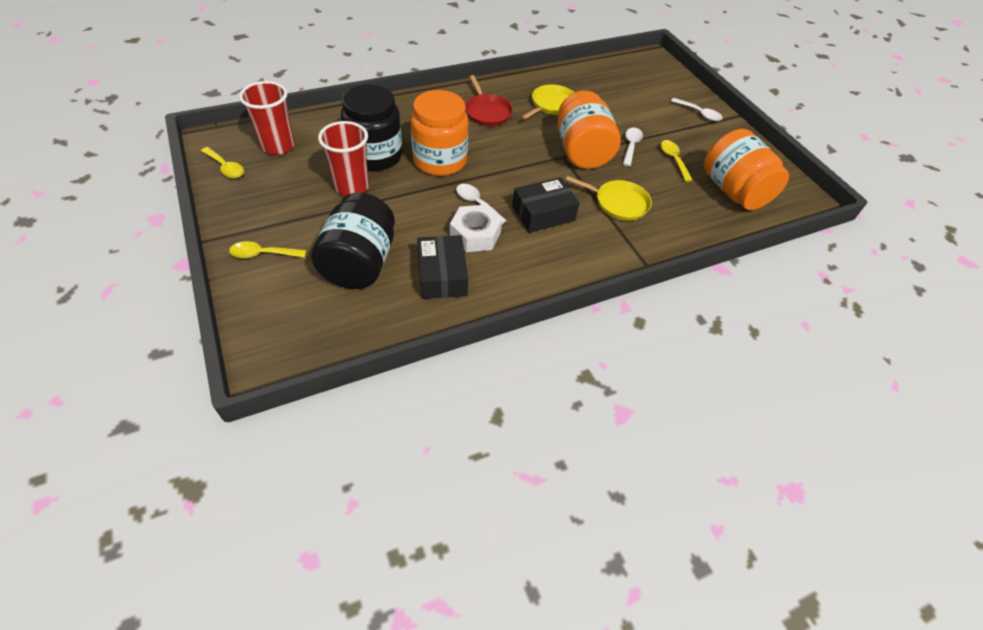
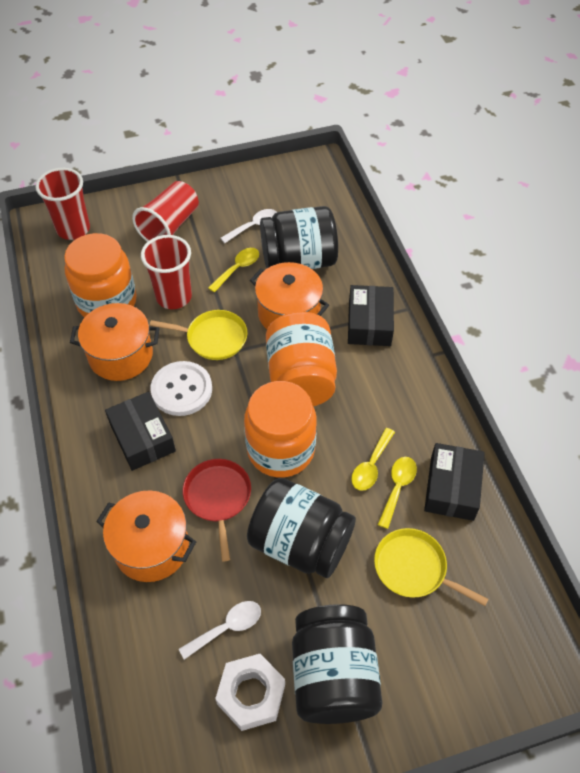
black box: [417,235,468,299] [512,177,580,233] = 2 -> [105,392,176,471] [348,285,394,346] [424,443,485,521] = 3
black jar: [311,193,395,289] [341,84,402,171] = 2 -> [247,478,356,578] [260,206,338,269] [292,604,382,724] = 3
orange pot: none = 0 -> [70,303,159,381] [96,490,196,582] [250,262,329,329] = 3
red cup: [239,81,294,155] [318,121,369,197] = 2 -> [35,168,90,240] [132,181,199,242] [141,235,192,309] = 3
white button: none = 0 -> [151,361,212,416] = 1
white spoon: [456,184,507,224] [623,128,643,166] [671,98,723,121] = 3 -> [179,601,261,660] [220,209,277,243] = 2

